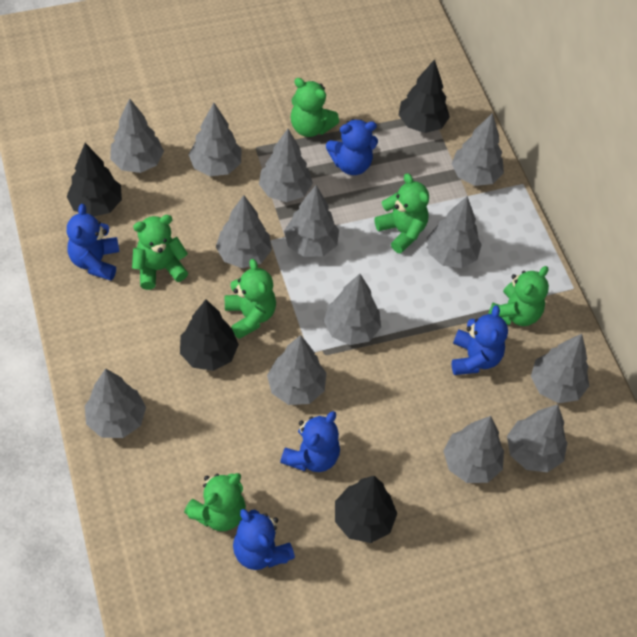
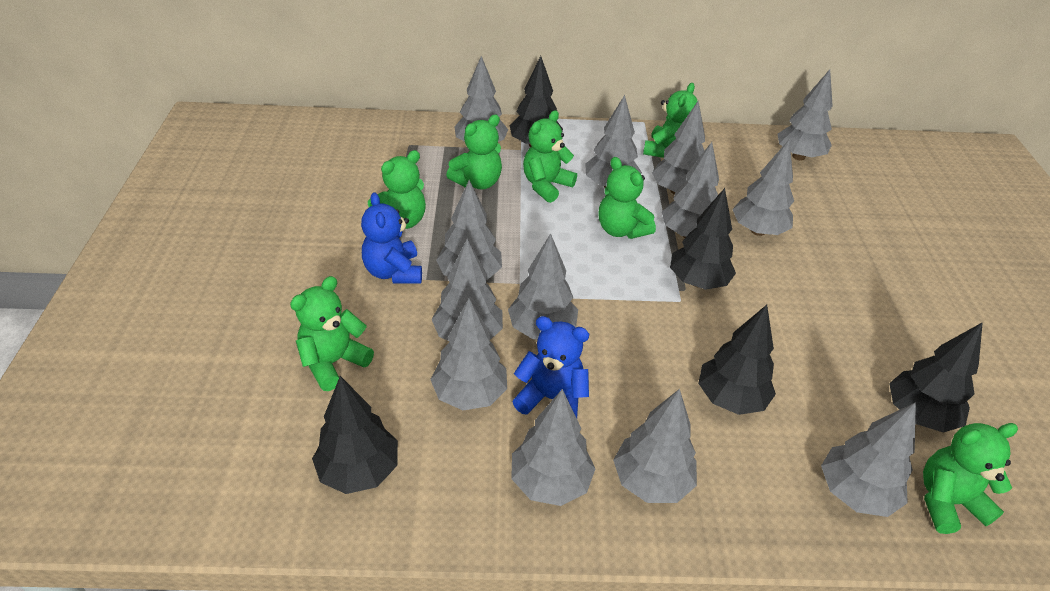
black tree: [66,143,122,216] [180,299,239,371] [335,476,397,543] [399,59,450,133] = 4 -> [312,376,398,494] [510,56,563,147] [670,188,736,290] [698,305,776,415] [889,322,983,433] = 5
blue teddy bear: [67,204,119,281] [233,509,295,570] [280,411,340,472] [326,119,378,175] [452,305,508,375] = 5 -> [361,192,422,284] [512,316,589,418] = 2
green teddy bear: [132,215,188,290] [184,473,246,531] [224,259,276,339] [291,78,339,137] [375,173,429,254] [488,266,549,326] = 6 -> [290,276,374,391] [368,150,426,229] [446,115,502,189] [523,110,577,203] [599,157,656,239] [643,83,697,158] [923,423,1018,534] = 7

